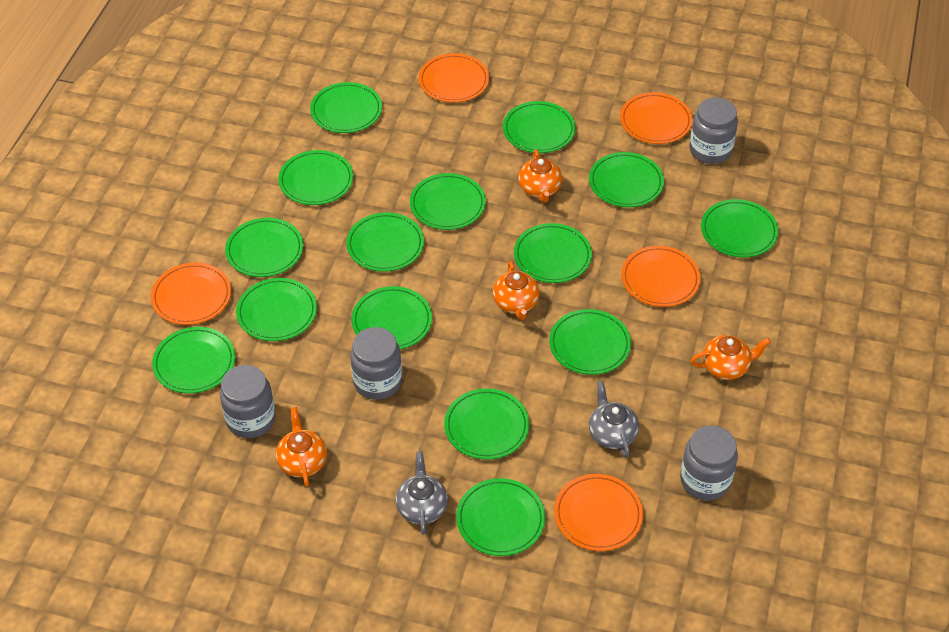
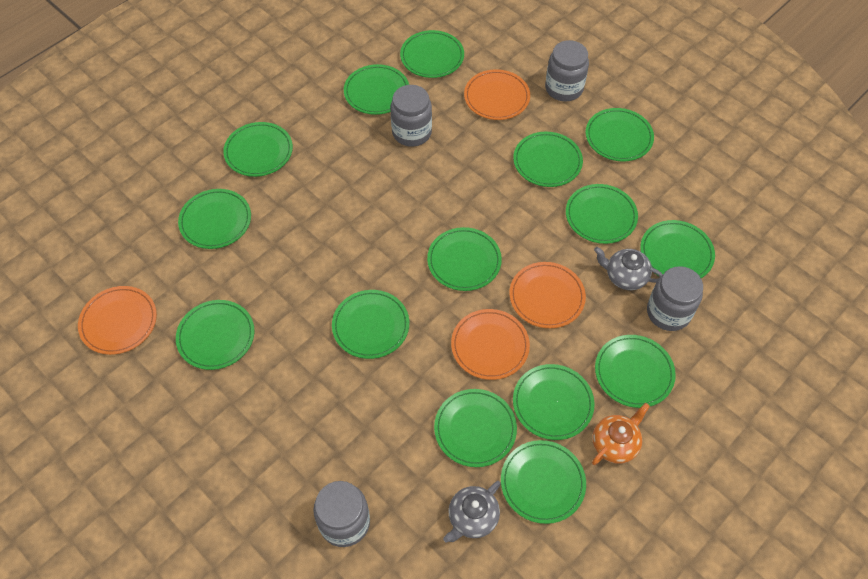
orange plate: [151,263,231,325] [418,53,489,103] [554,474,643,551] [620,92,693,144] [621,246,701,307] = 5 -> [78,286,157,355] [451,309,530,380] [464,69,530,120] [509,262,586,328] = 4
orange teapot: [276,407,327,487] [493,261,540,320] [518,149,562,203] [691,335,771,380] = 4 -> [592,403,650,465] = 1

